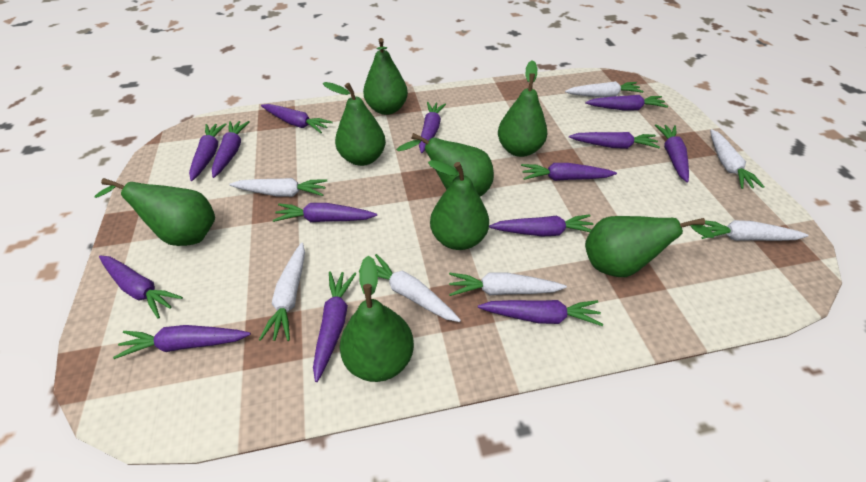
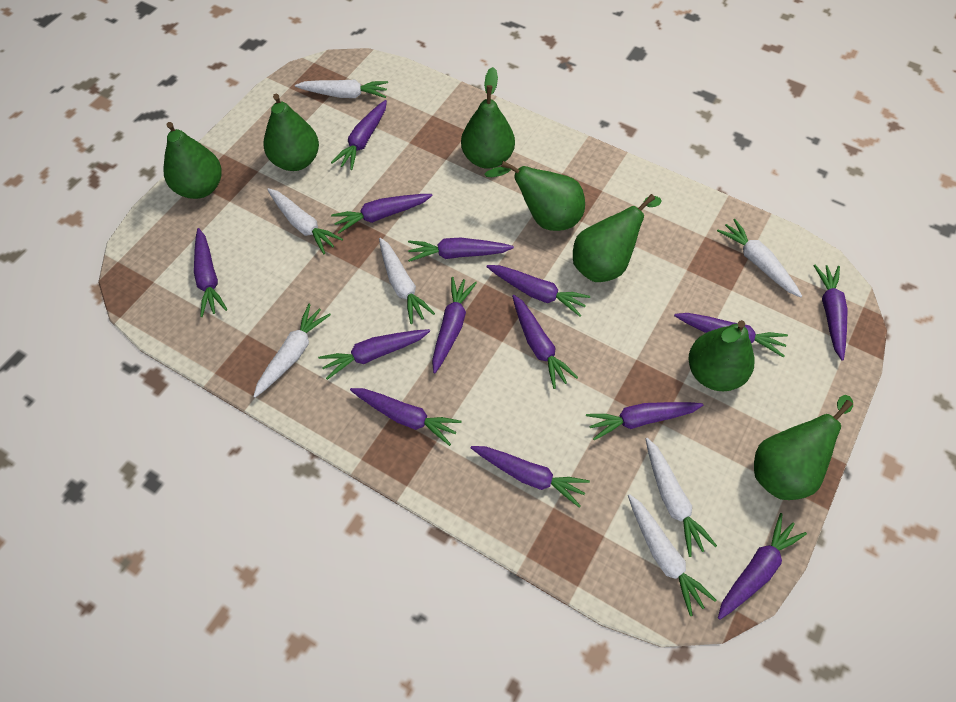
green pear: [95,178,215,246] [323,82,386,166] [340,256,414,382] [363,38,408,115] [396,133,494,197] [428,160,489,250] [498,60,547,157] [585,216,714,277] = 8 -> [164,122,222,199] [263,94,319,171] [461,67,515,169] [485,161,585,231] [573,194,662,282] [688,320,755,391] [754,395,853,500] = 7

